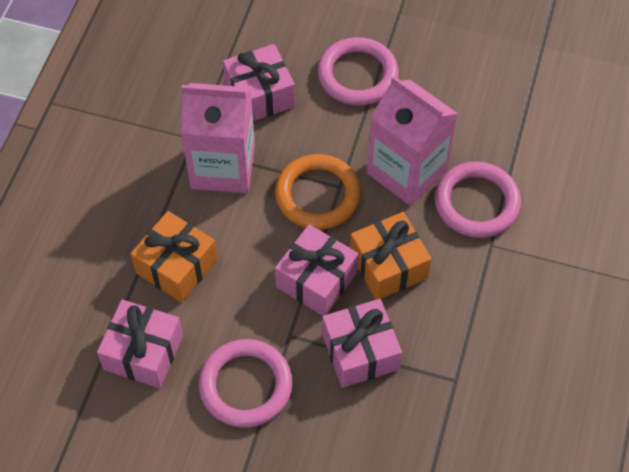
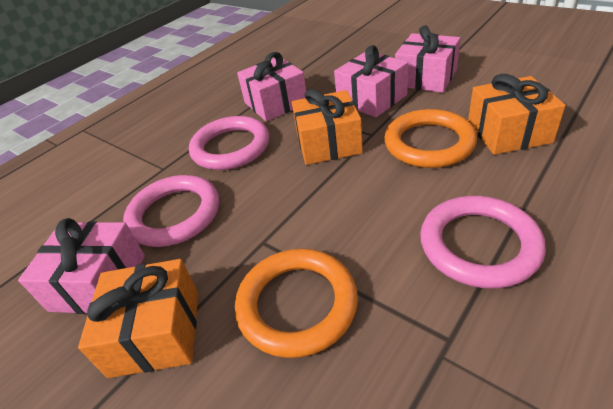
orange gift: [131,211,218,303] [350,212,432,300] = 2 -> [78,259,198,378] [292,89,363,165] [468,74,566,155] = 3
orange ring: [275,154,361,230] = 1 -> [235,249,358,358] [384,109,477,168] = 2
pink carton: [181,83,255,193] [367,75,458,206] = 2 -> none = 0

